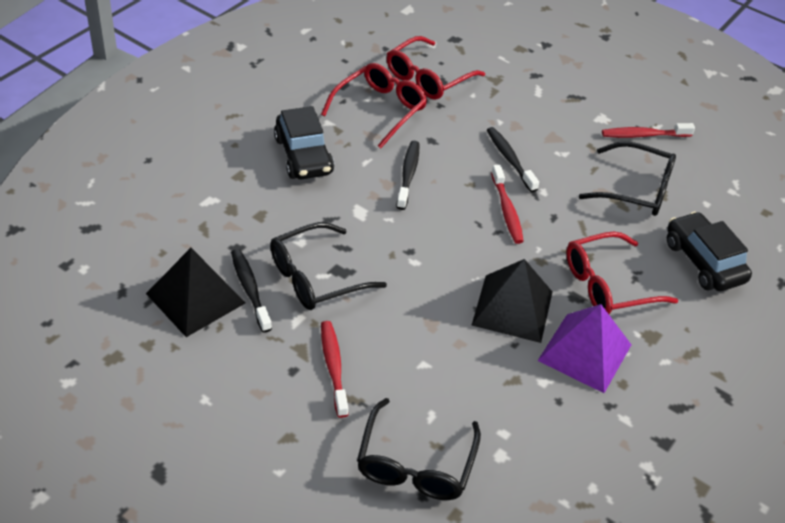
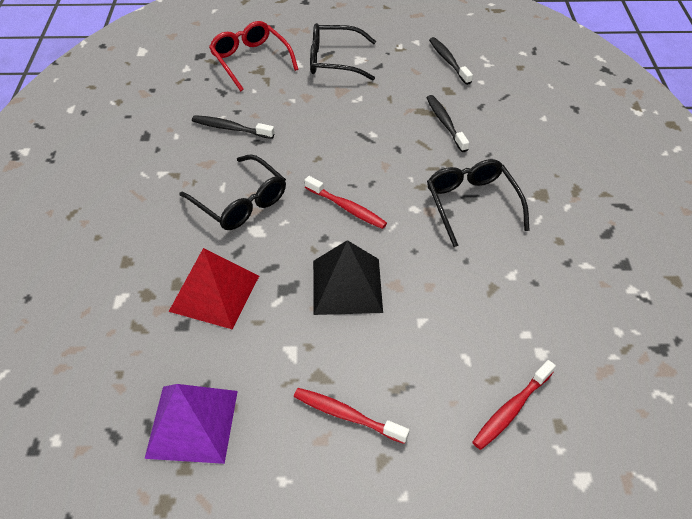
black car: [274,106,334,179] [667,212,752,291] = 2 -> none = 0
black pyramid: [146,248,246,337] [472,259,553,343] = 2 -> [313,240,383,315] = 1
red glasses: [321,63,427,148] [387,36,485,100] [566,231,678,314] = 3 -> [209,21,298,91] = 1
red pyramid: none = 0 -> [168,248,259,329] = 1

